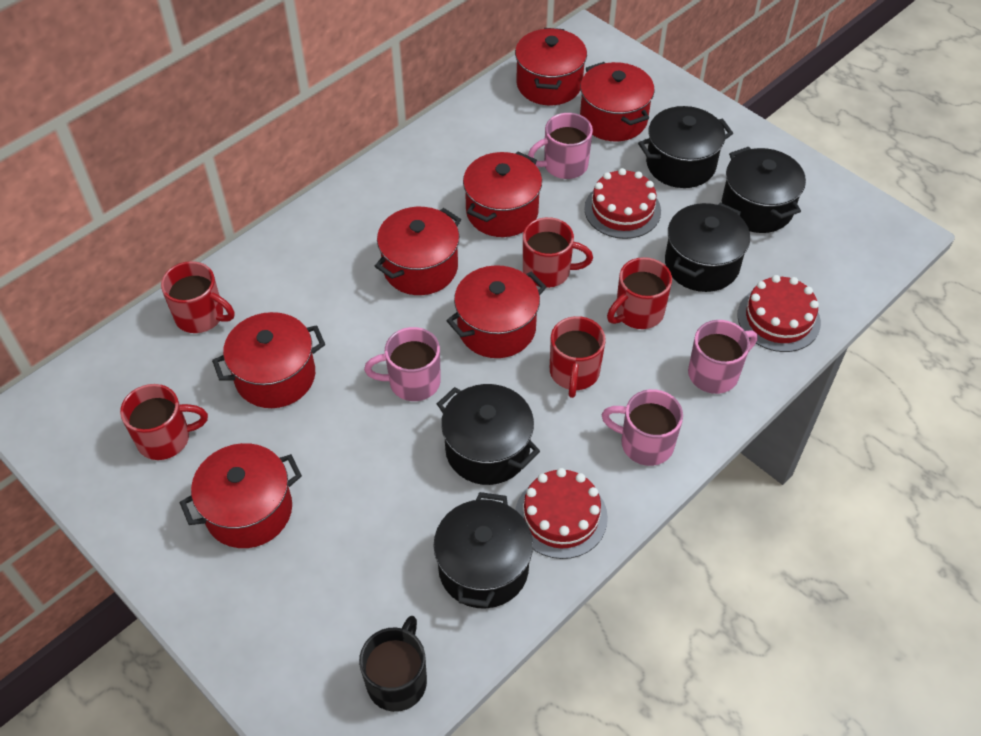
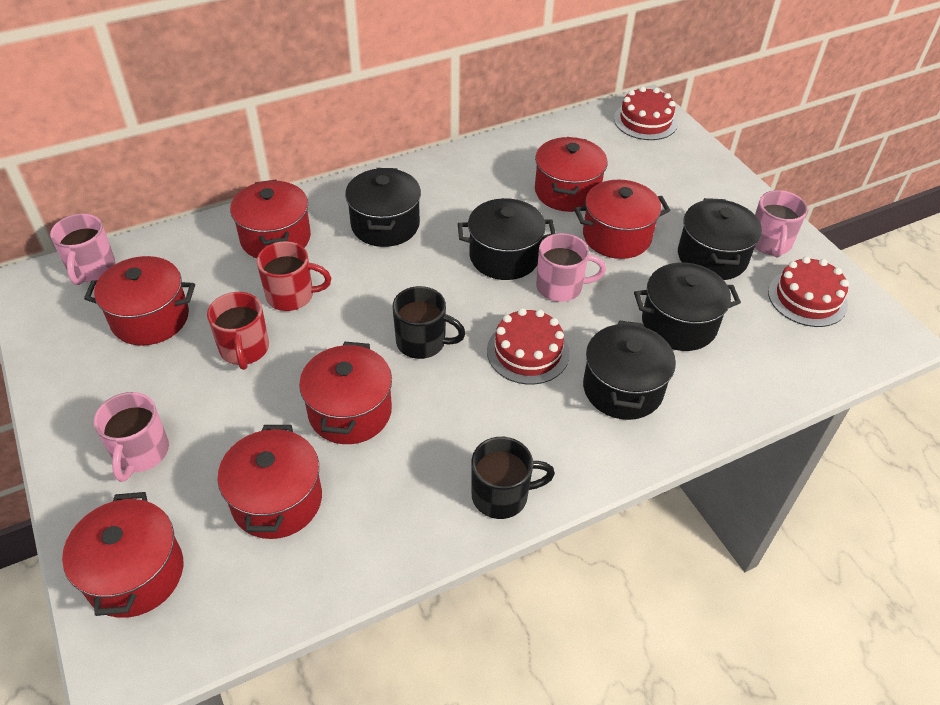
black mug: [359,616,427,712] = 1 -> [393,286,466,359] [472,437,555,519] = 2
red mug: [120,384,208,460] [161,261,234,333] [523,217,593,288] [550,316,606,398] [607,257,672,329] = 5 -> [207,292,269,370] [256,241,331,311] = 2

